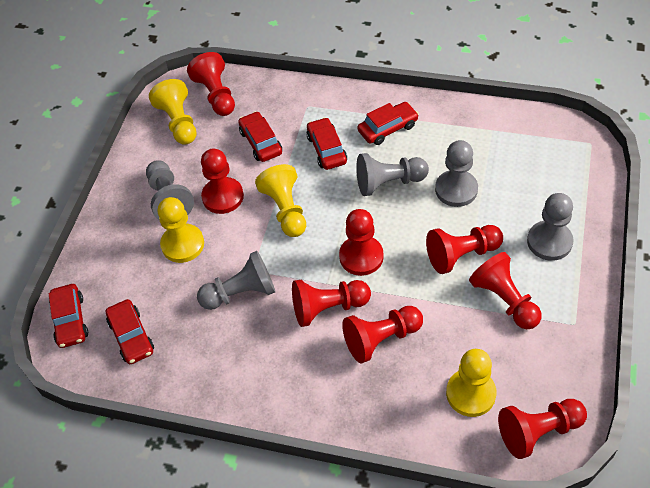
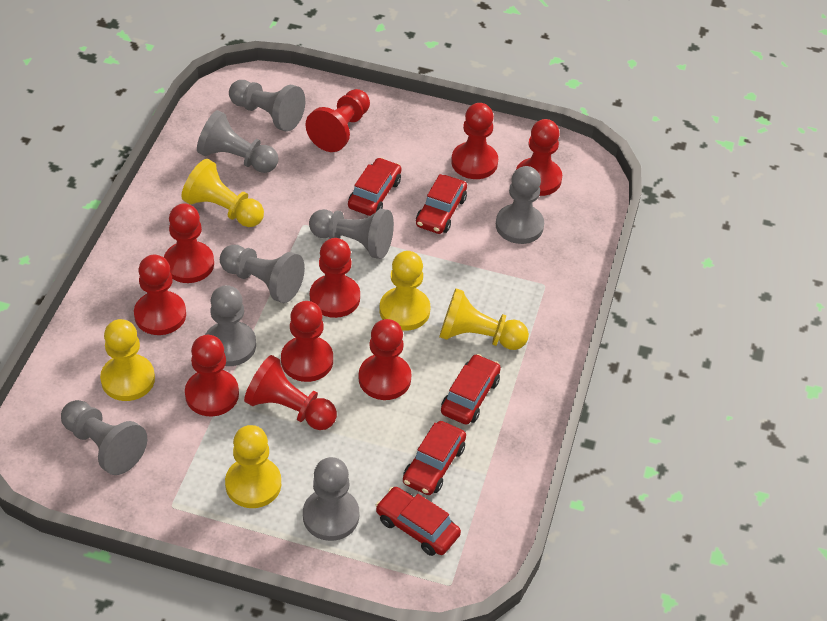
grey pawn: [146,160,194,220] [197,251,276,310] [356,153,429,196] [435,140,478,207] [527,193,574,261] = 5 -> [61,400,147,475] [197,110,278,173] [205,285,256,366] [220,245,305,303] [229,80,305,132] [303,457,359,541] [309,209,394,259] [496,166,544,244] = 8
red pawn: [187,52,235,116] [201,149,244,214] [292,280,371,327] [339,209,384,276] [342,306,423,364] [426,225,503,274] [469,252,542,329] [498,399,587,459] = 8 -> [134,254,186,335] [164,203,214,283] [185,335,239,416] [244,355,337,430] [281,301,333,382] [306,89,370,152] [310,238,360,318] [359,319,411,400] [451,103,498,179] [516,119,562,196] = 10
yellow pawn: [149,79,197,145] [158,197,204,263] [255,164,306,237] [446,349,496,417] = 4 -> [100,319,155,401] [181,159,264,227] [225,425,281,508] [379,251,430,331] [439,288,529,350] = 5

